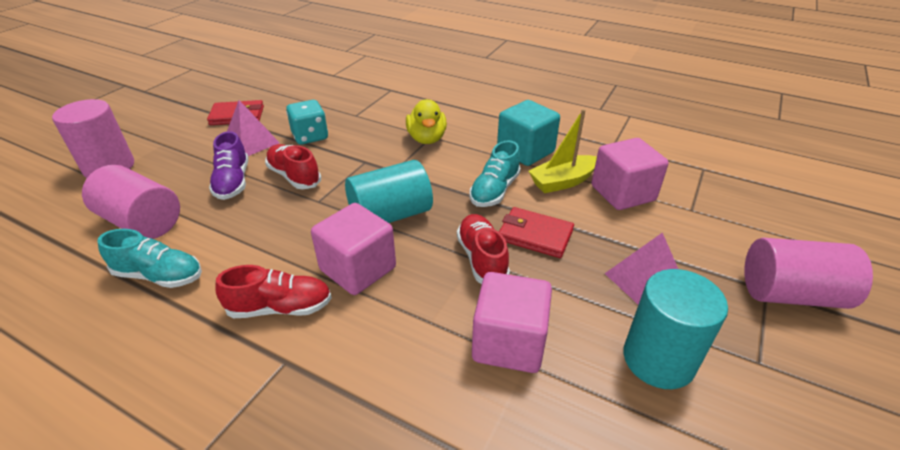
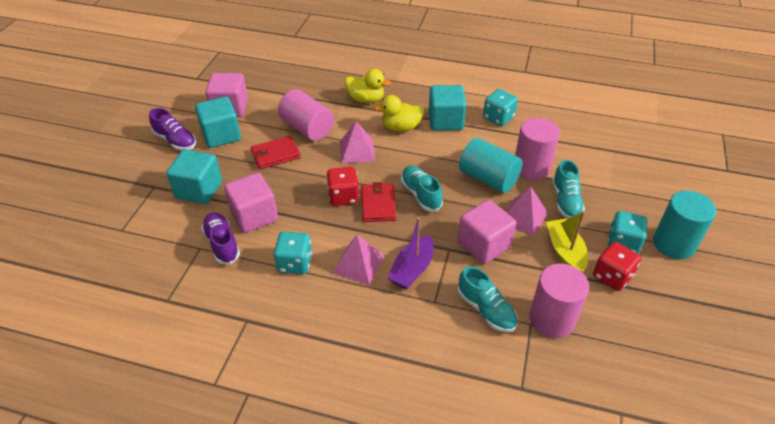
pink pyramid: [227,100,279,156] [604,232,678,305] = 2 -> [333,234,384,285] [340,121,375,163] [506,187,548,236] = 3
purple boat: none = 0 -> [388,217,434,289] = 1
purple shoe: [209,131,248,200] = 1 -> [149,108,196,151] [201,212,240,264] = 2
red dice: none = 0 -> [327,167,359,206] [593,242,641,291] = 2
red shoe: [215,265,332,318] [265,144,321,189] [457,214,510,284] = 3 -> none = 0
turquoise cube: [497,100,560,166] = 1 -> [166,149,222,204] [195,97,241,148] [429,85,466,131] = 3
turquoise dice: [286,100,328,145] = 1 -> [274,232,312,274] [483,89,518,126] [608,211,648,254] = 3
turquoise shoe: [98,229,202,288] [470,140,521,207] = 2 -> [401,166,443,211] [458,266,518,332] [552,160,585,219] = 3
yellow duck: [406,99,447,144] = 1 -> [345,69,391,103] [374,95,424,131] = 2

